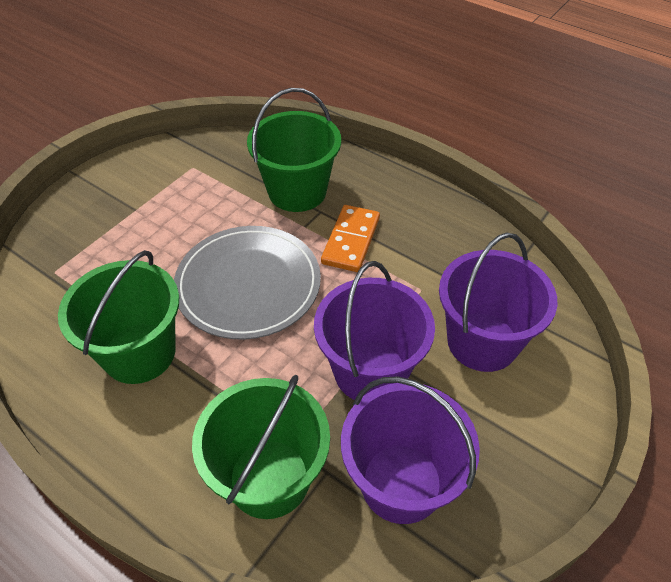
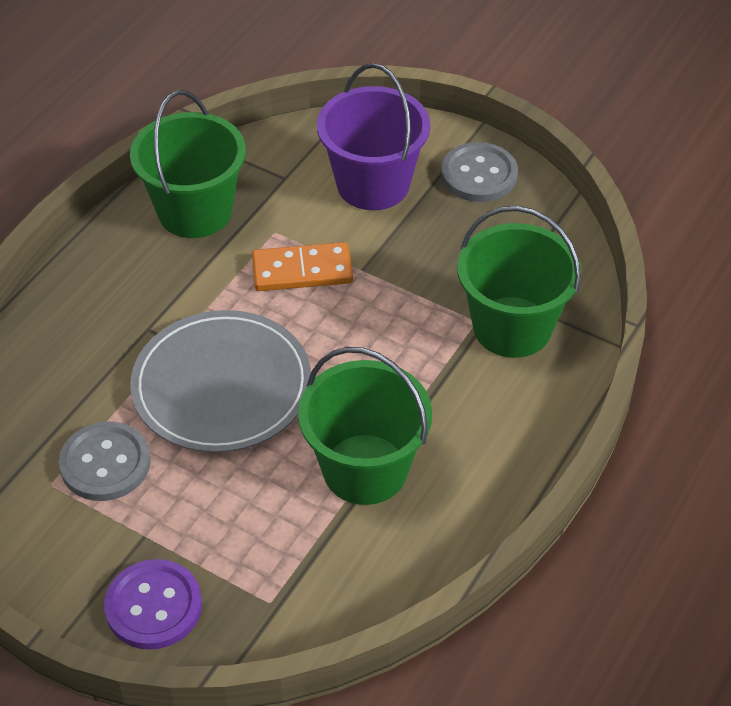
grey button: none = 0 -> [59,422,151,501] [441,142,518,202] = 2
purple bucket: [314,261,435,400] [341,376,480,524] [439,232,557,372] = 3 -> [317,63,430,210] = 1
purple button: none = 0 -> [104,559,202,650] = 1

